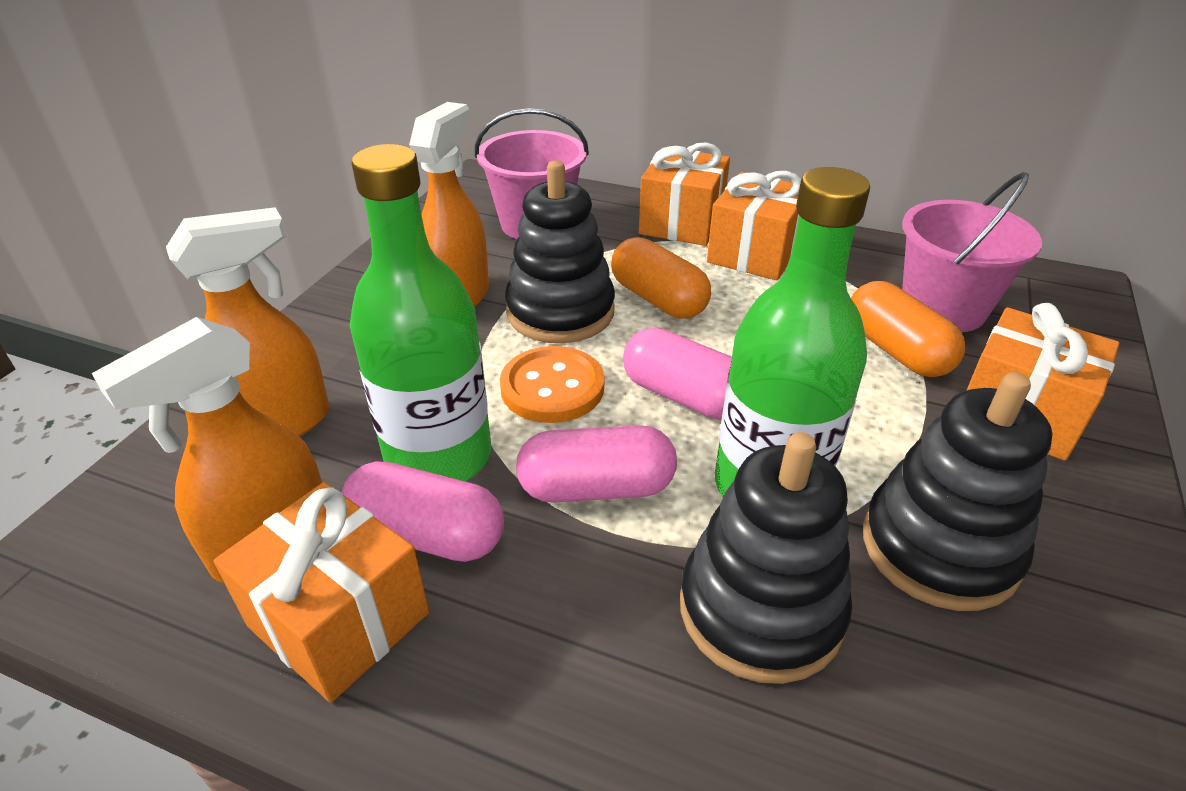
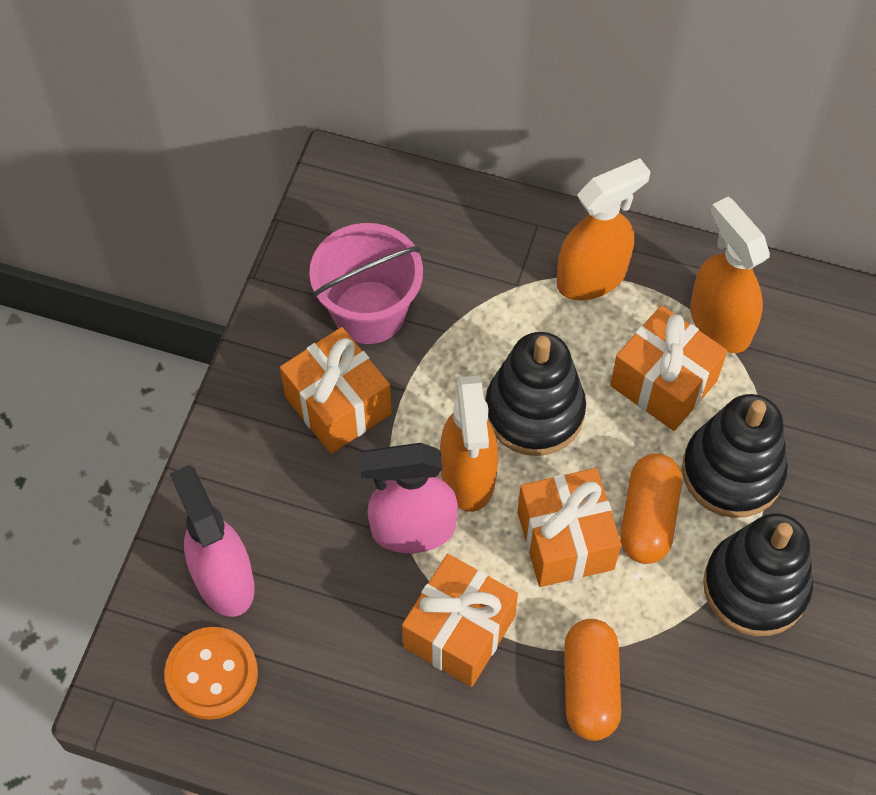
green bottle: [350,144,491,481] [715,167,870,497] = 2 -> none = 0
pink bucket: [475,108,589,239] [902,172,1042,332] = 2 -> [309,223,423,344] = 1
pink capsule: [342,461,504,562] [516,425,677,502] [623,328,732,420] = 3 -> none = 0
pink spray bottle: none = 0 -> [170,465,255,617] [359,443,458,553] = 2

